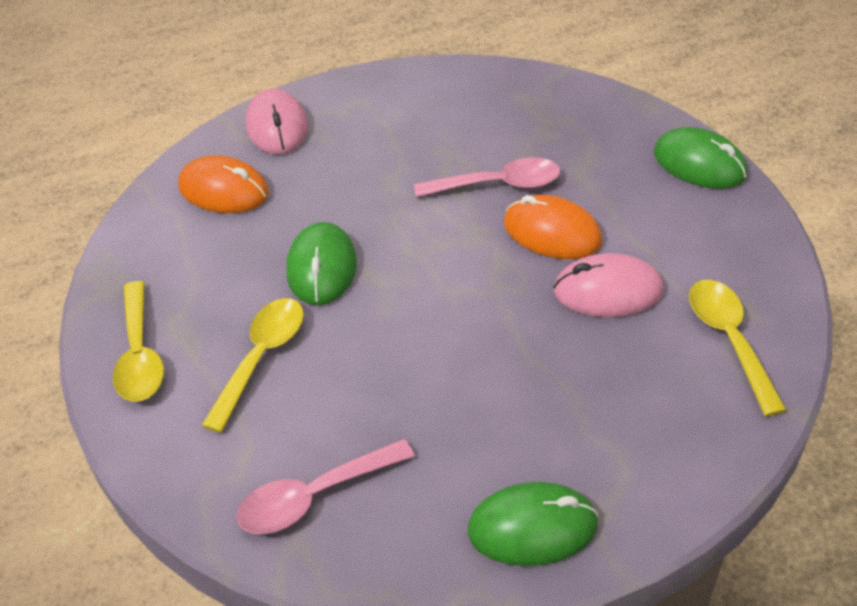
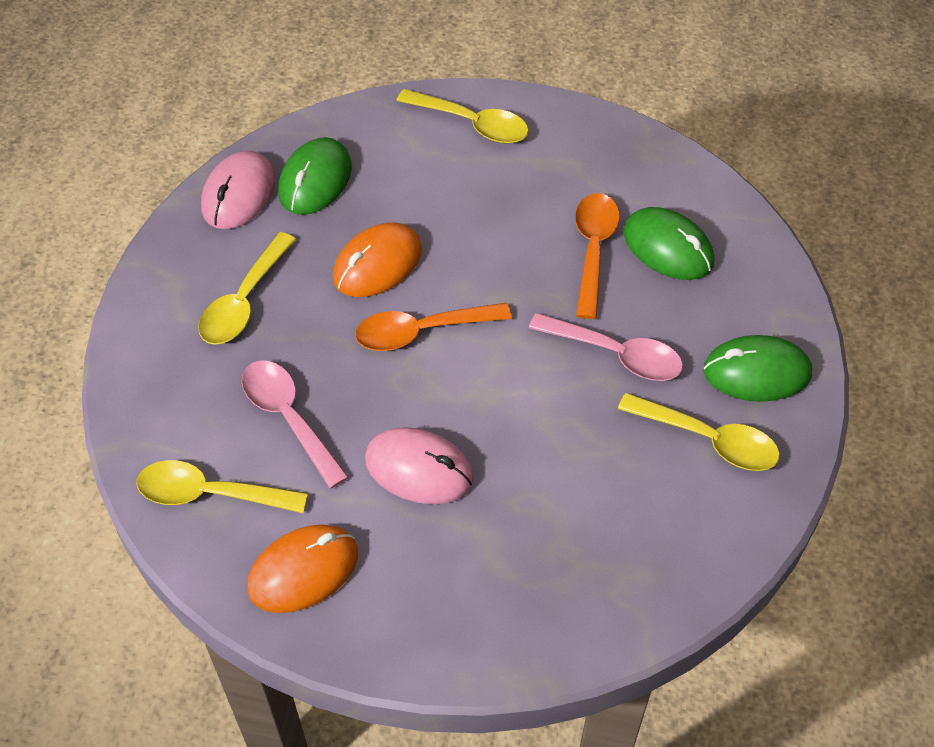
orange spoon: none = 0 -> [355,303,512,351] [575,193,620,319] = 2
yellow spoon: [113,281,164,402] [201,298,304,433] [689,280,787,416] = 3 -> [136,460,308,513] [198,232,296,345] [396,89,529,144] [618,393,780,471] = 4

